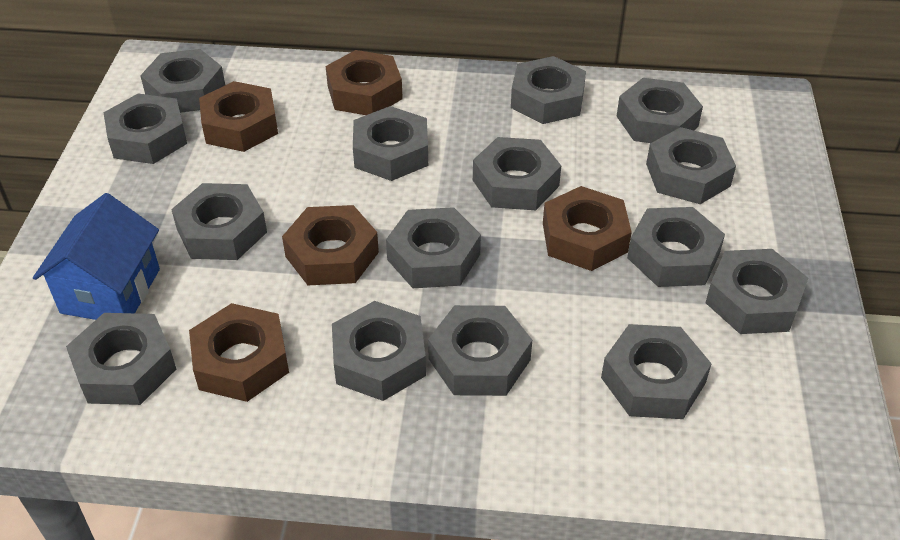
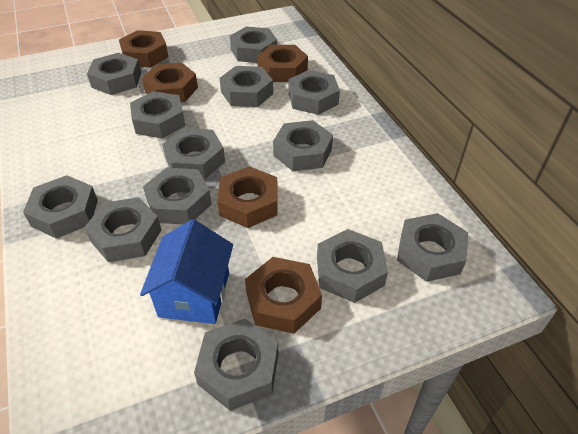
grey nut: [66,313,176,405] [103,93,187,164] [140,49,225,113] [171,183,267,260] [332,301,426,401] [353,106,428,181] [386,207,481,288] [428,305,532,396] [473,137,561,210] [511,56,586,124] [601,324,712,419] [617,78,703,143] [627,207,725,287] [646,127,736,204] [705,249,808,334] = 15 -> [23,175,98,239] [84,197,161,262] [87,53,141,95] [130,91,185,139] [143,168,212,224] [162,128,225,179] [194,319,279,411] [220,66,273,107] [230,27,277,63] [273,120,333,171] [288,70,340,115] [317,229,388,303] [397,213,468,282] = 13

